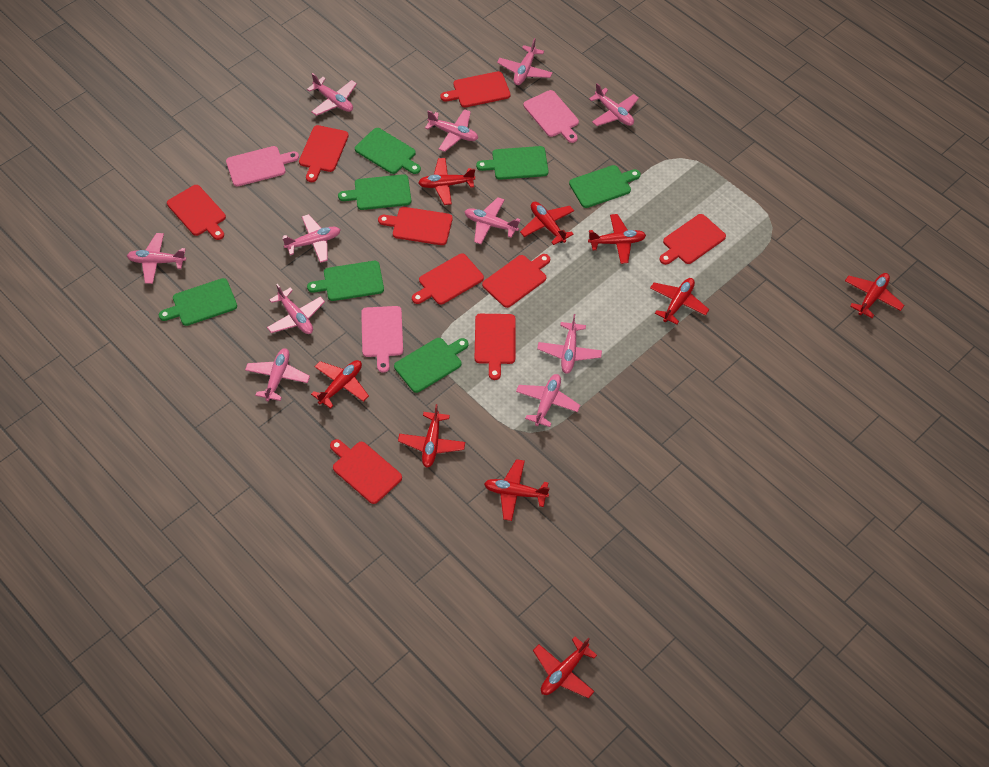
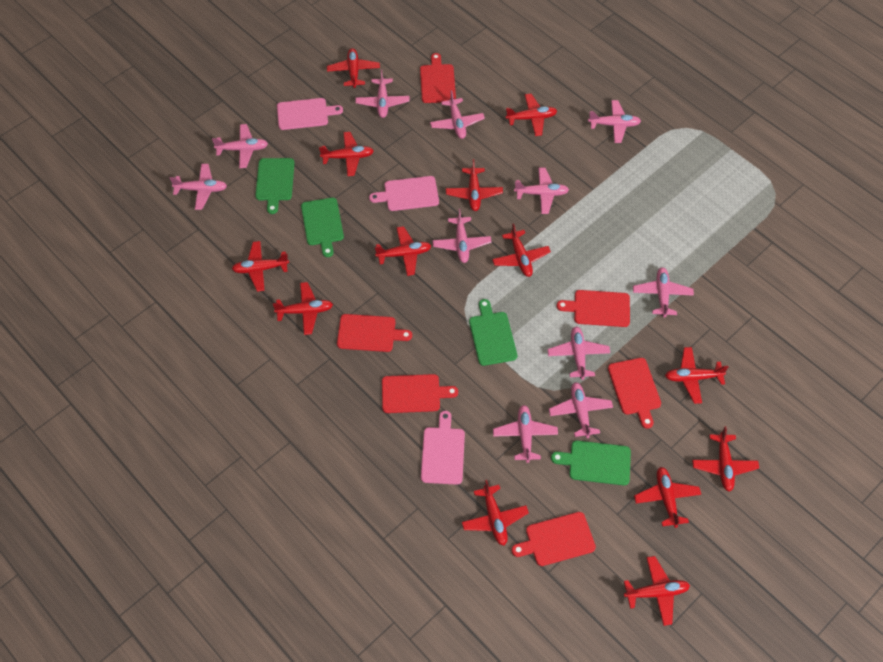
green cutting board: [159,278,237,326] [307,261,384,301] [338,174,411,210] [355,128,421,174] [394,338,469,393] [476,146,548,180] [569,165,641,208] = 7 -> [255,158,294,214] [301,198,344,257] [469,299,517,366] [551,440,631,485] = 4
red cutting board: [167,185,226,240] [299,125,349,182] [330,439,402,504] [378,207,453,245] [412,253,484,305] [440,71,510,107] [475,314,516,380] [482,254,550,308] [659,214,726,265] = 9 -> [337,314,412,352] [382,374,458,413] [420,53,456,103] [512,512,596,566] [557,290,630,327] [608,358,661,429] = 6
red plane: [311,360,369,409] [398,404,465,468] [418,158,475,205] [484,459,550,521] [520,202,574,245] [533,637,597,698] [588,214,646,264] [650,278,709,325] [845,273,904,318] = 9 -> [232,241,289,292] [273,282,333,335] [319,132,374,176] [327,48,380,88] [375,226,431,276] [446,159,503,211] [462,480,529,546] [492,223,551,277] [505,94,557,136] [624,556,690,626] [634,467,701,528] [665,347,729,404] [692,427,759,492] = 13

